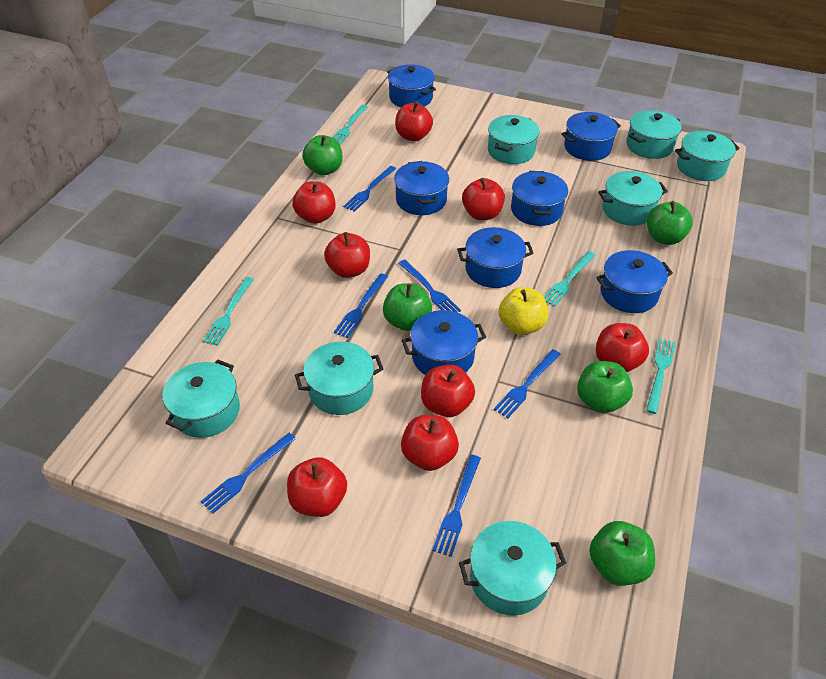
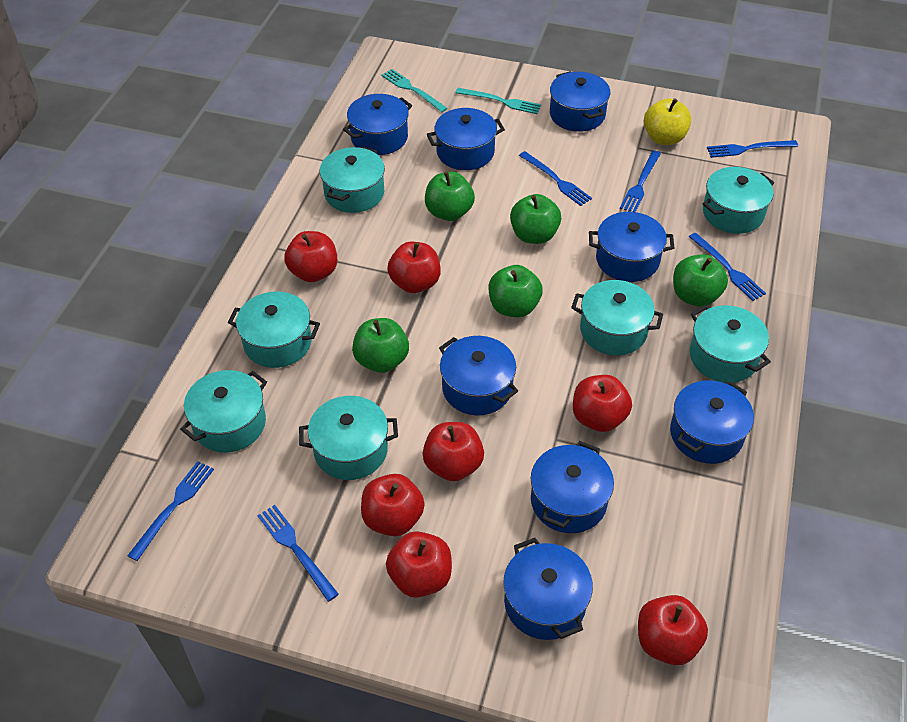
blue pot: [387,65,436,107] [394,161,449,215] [402,310,486,375] [457,227,533,288] [511,171,568,226] [561,112,621,161] [596,250,673,313] = 7 -> [343,94,412,155] [427,108,505,170] [439,336,518,415] [503,538,593,640] [531,441,614,533] [550,71,610,132] [589,212,674,282] [670,380,754,464] = 8
red apple: [287,457,347,517] [292,181,335,224] [324,232,370,278] [395,102,433,141] [401,415,459,471] [421,365,475,417] [462,178,505,220] [596,323,649,372] = 8 -> [284,231,338,282] [361,474,425,536] [386,531,452,598] [387,242,441,293] [423,422,484,481] [573,375,632,432] [638,595,708,665] = 7
turquoise fork: [203,277,254,346] [332,105,368,145] [544,251,595,307] [646,338,676,414] = 4 -> [382,69,448,112] [455,88,541,114] = 2

